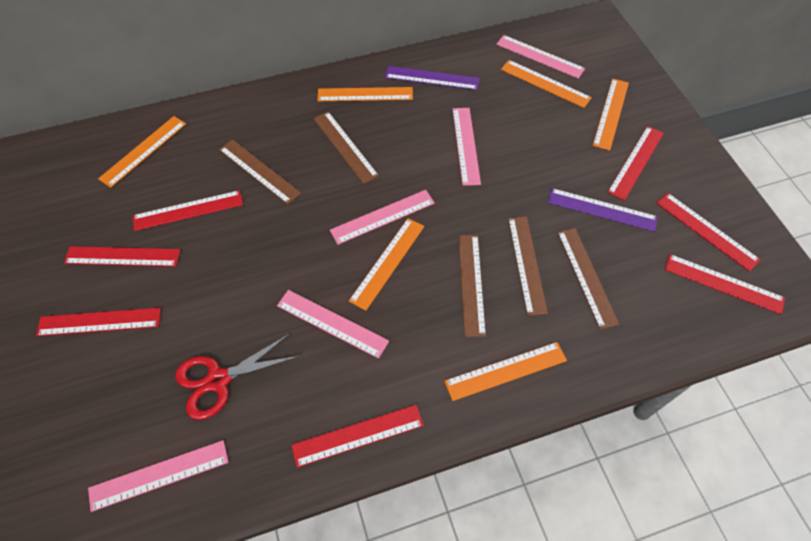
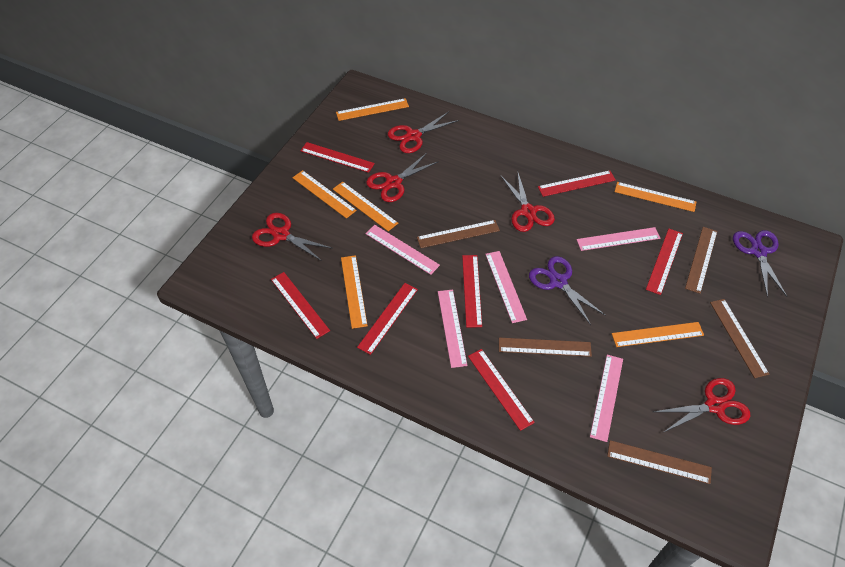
purple ruler: [385,66,480,90] [548,188,658,232] = 2 -> none = 0
purple scissors: none = 0 -> [529,256,606,325] [733,230,787,297] = 2
red scissors: [175,333,300,420] = 1 -> [252,213,332,261] [366,153,439,202] [388,112,459,153] [501,173,555,232] [653,378,750,432] = 5

